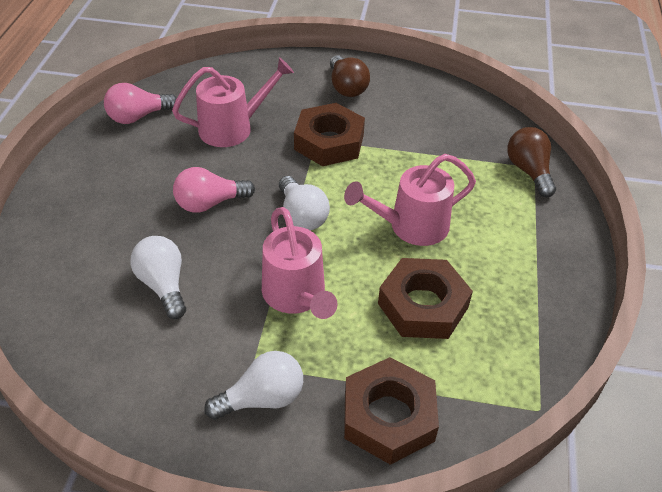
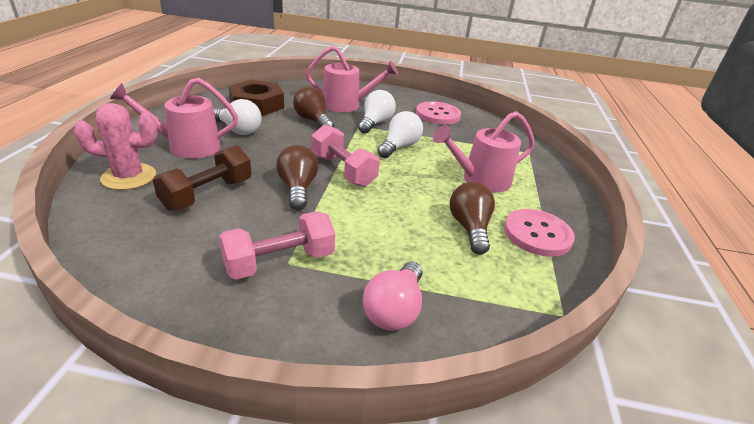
brown dumbbell: none = 0 -> [153,145,251,211] = 1
brown light bulb: [330,55,370,97] [507,127,556,197] = 2 -> [276,145,318,210] [293,86,334,128] [450,182,495,255] = 3
brown nut: [294,103,365,166] [344,357,439,465] [378,258,473,339] = 3 -> [229,79,284,116] = 1
pink button: none = 0 -> [416,101,461,125] [504,209,575,257] = 2
pink cactus: none = 0 -> [74,103,158,190] = 1
pink dumbbell: none = 0 -> [219,211,335,280] [311,124,380,187] = 2
pink light bulb: [104,83,177,124] [173,167,255,213] = 2 -> [363,262,422,331] = 1

